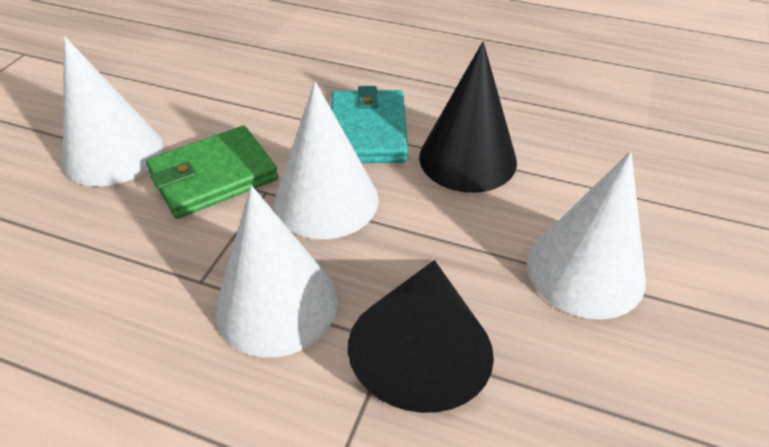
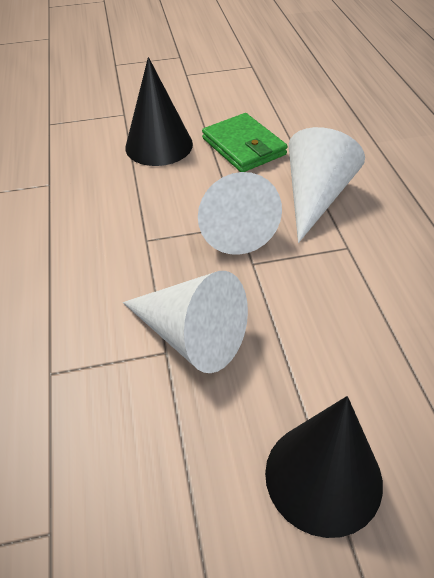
turquoise wallet: [331,86,408,163] = 1 -> none = 0
white cone: [63,36,163,187] [215,185,338,357] [274,81,379,239] [527,151,646,320] = 4 -> [123,271,248,373] [198,172,282,255] [289,127,365,243] = 3

